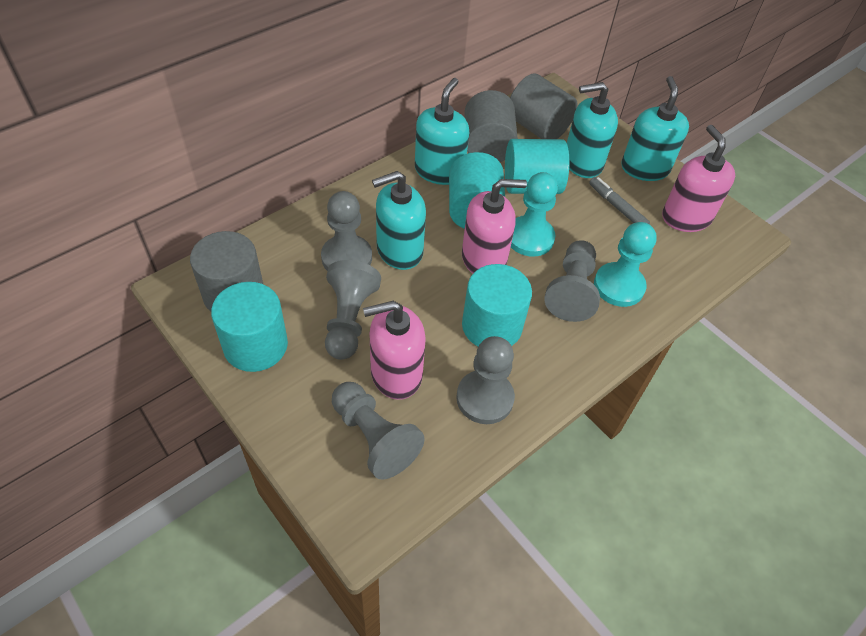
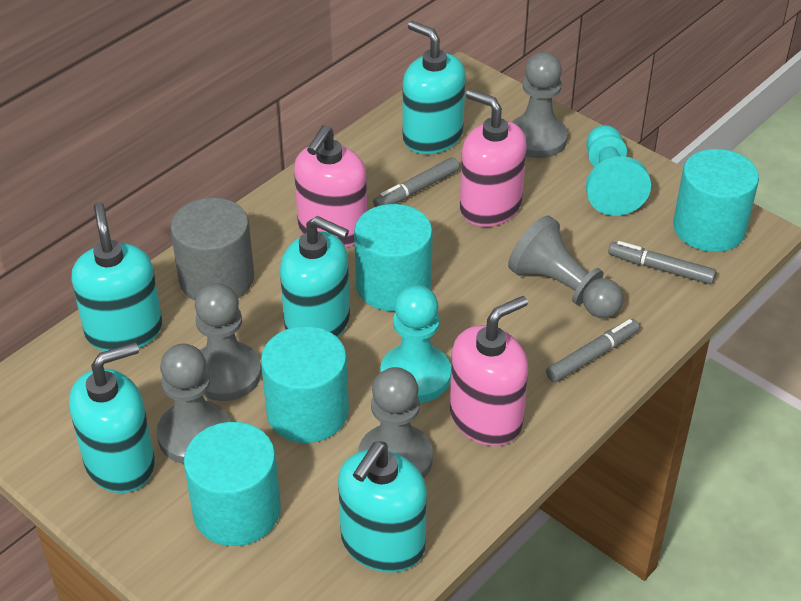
grey cylinder: [190,231,263,311] [465,90,518,162] [510,73,578,139] = 3 -> [171,198,254,301] = 1
grey marker: [589,177,650,224] = 1 -> [373,158,460,207] [546,319,640,383] [608,241,716,284] = 3
turquoise soap dispenser: [372,171,426,270] [415,78,469,185] [567,82,618,178] [622,76,689,181] = 4 -> [69,342,155,493] [72,202,162,351] [280,216,350,338] [338,441,427,572] [403,21,466,154] = 5

